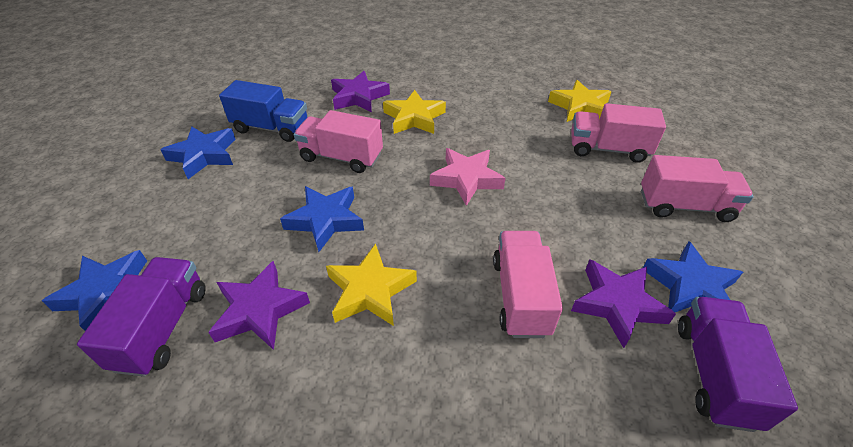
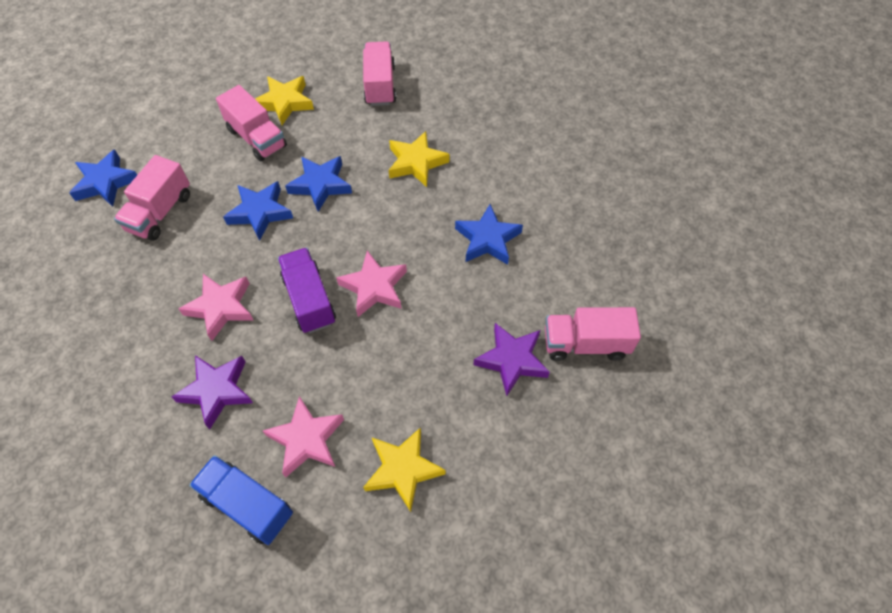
pink star: [430,148,505,206] = 1 -> [179,274,254,341] [263,396,344,478] [336,250,407,317] = 3
purple star: [208,261,310,350] [331,71,390,112] [571,260,676,348] = 3 -> [172,355,253,429] [474,323,550,396] = 2
purple truck: [77,257,206,377] [678,297,798,432] = 2 -> [278,248,336,333] = 1

